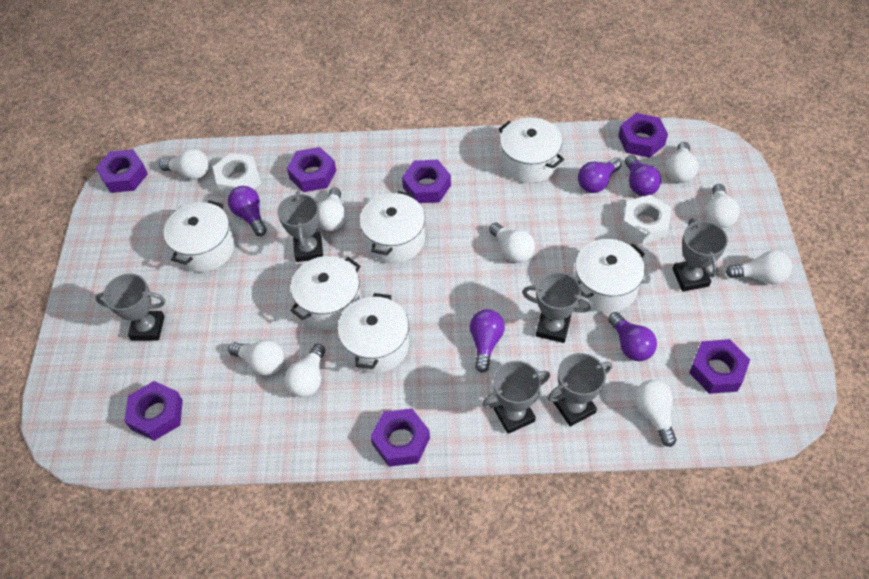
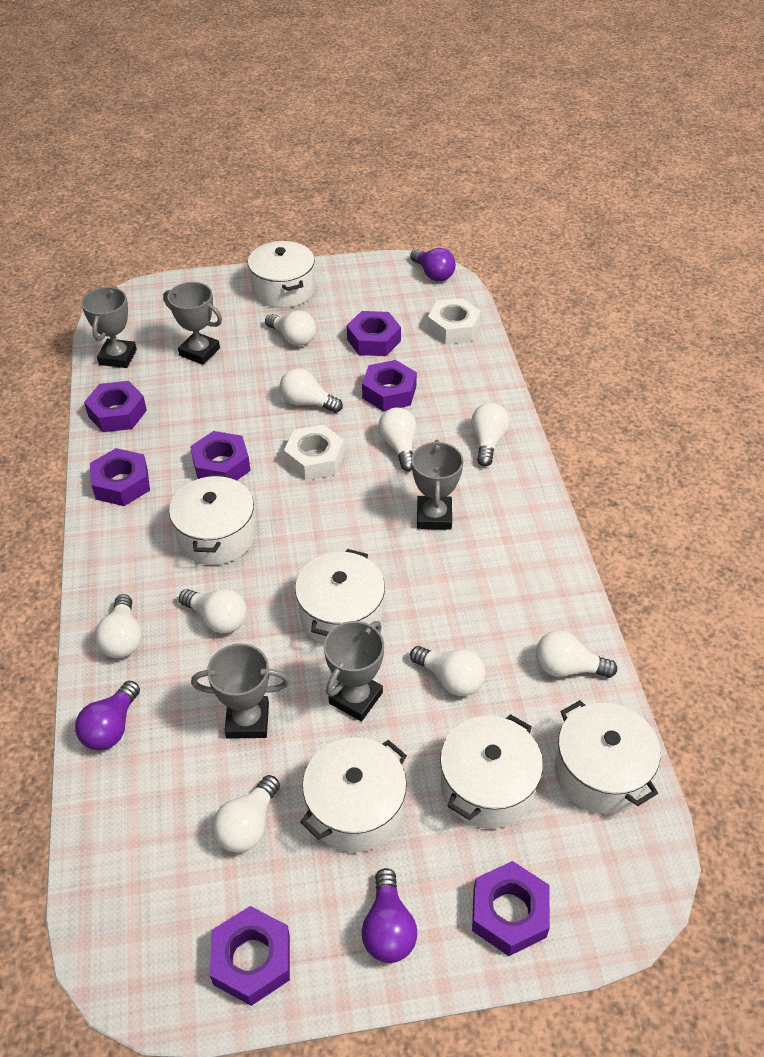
grey trophy: [95,273,166,340] [277,191,323,262] [482,361,550,434] [522,272,593,343] [547,353,612,427] [673,218,728,292] = 6 -> [81,287,137,368] [163,282,222,365] [191,643,290,739] [324,621,384,721] [411,440,464,530] = 5
purple light bulb: [228,186,267,236] [470,309,505,373] [578,159,621,193] [608,312,657,361] [625,155,661,196] = 5 -> [75,681,140,750] [362,868,417,963] [410,248,456,281] = 3

